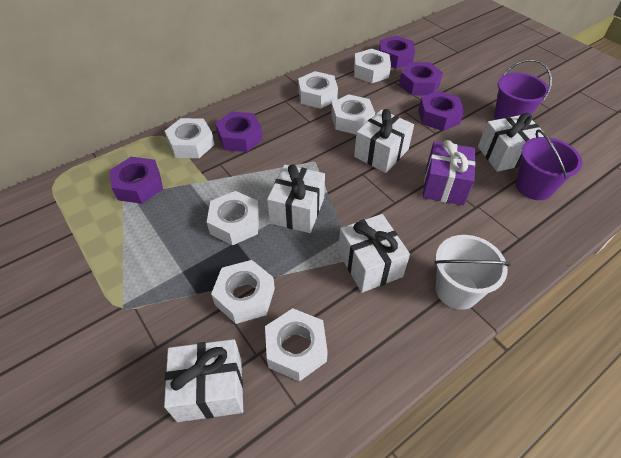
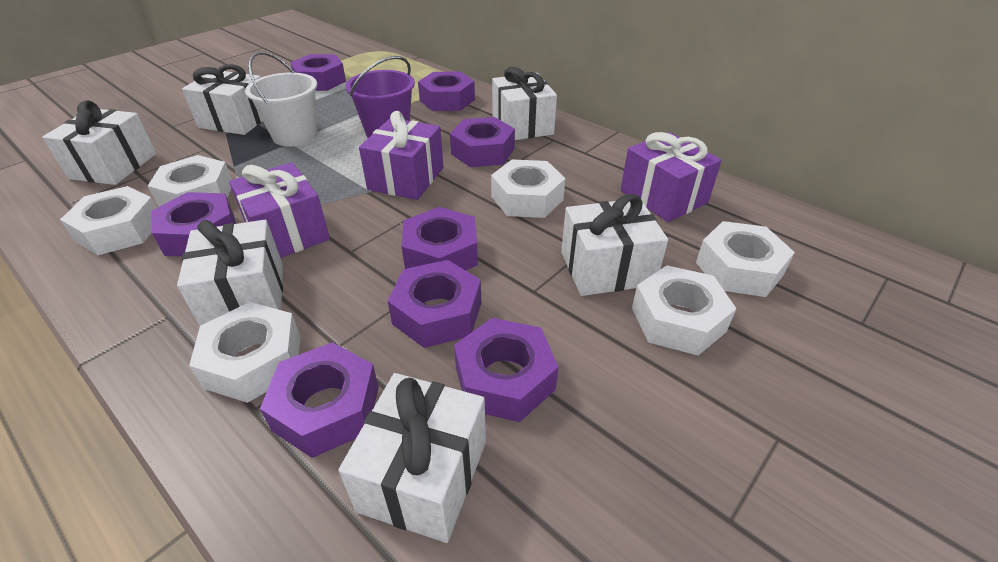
purple bucket: [494,59,552,120] [516,129,583,200] = 2 -> [345,56,415,138] = 1
purple gift: [423,140,476,205] = 1 -> [229,162,330,258] [359,111,443,200] [621,132,722,222] = 3
purple nut: [110,157,163,204] [215,112,263,152] [379,36,415,69] [399,62,443,96] [418,91,464,131] = 5 -> [151,192,236,257] [260,342,379,458] [290,54,346,91] [388,260,481,348] [401,207,478,271] [418,71,475,111] [450,117,515,167] [454,318,558,422] = 8
white gift: [164,339,243,422] [267,164,325,233] [338,214,410,293] [354,109,414,173] [478,113,544,172] = 5 -> [42,100,156,185] [177,220,283,326] [182,64,263,135] [338,373,486,543] [492,67,557,140] [561,194,668,296] = 6
white nut: [165,118,215,158] [207,191,260,245] [211,260,275,324] [265,308,328,382] [298,71,338,109] [331,94,375,134] [354,49,391,83] = 7 -> [60,186,156,255] [148,155,232,207] [189,302,301,403] [491,159,565,218] [632,265,736,355] [696,221,795,297] = 6

